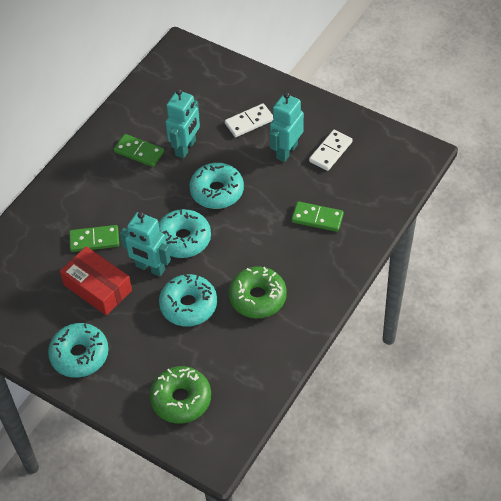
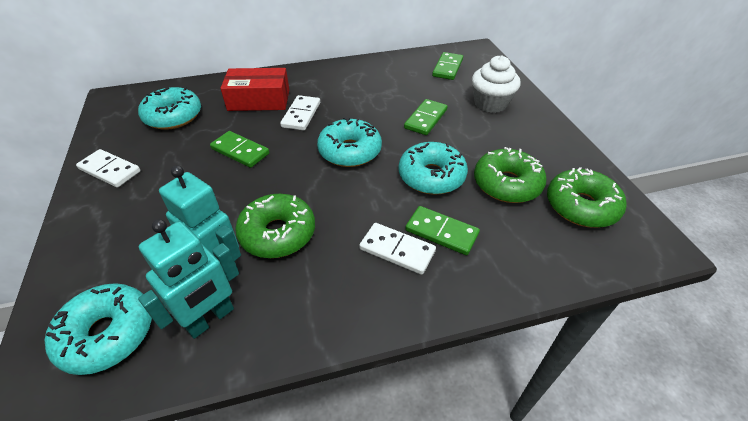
green domino: [69,225,119,252] [114,134,164,167] [291,201,344,232] = 3 -> [210,131,269,168] [404,99,448,135] [405,206,480,255] [432,52,463,80] = 4
green donut: [150,366,211,423] [229,267,287,318] = 2 -> [235,194,315,258] [474,147,547,203] [547,167,627,228] = 3
turquoise robot: [120,212,171,276] [165,89,200,159] [270,92,304,162] = 3 -> [138,219,239,339] [159,166,241,282] = 2
white cupcake: none = 0 -> [472,55,521,113] = 1
white domino: [225,103,273,137] [309,130,353,171] = 2 -> [76,149,141,188] [280,95,320,130] [359,223,436,275] = 3

